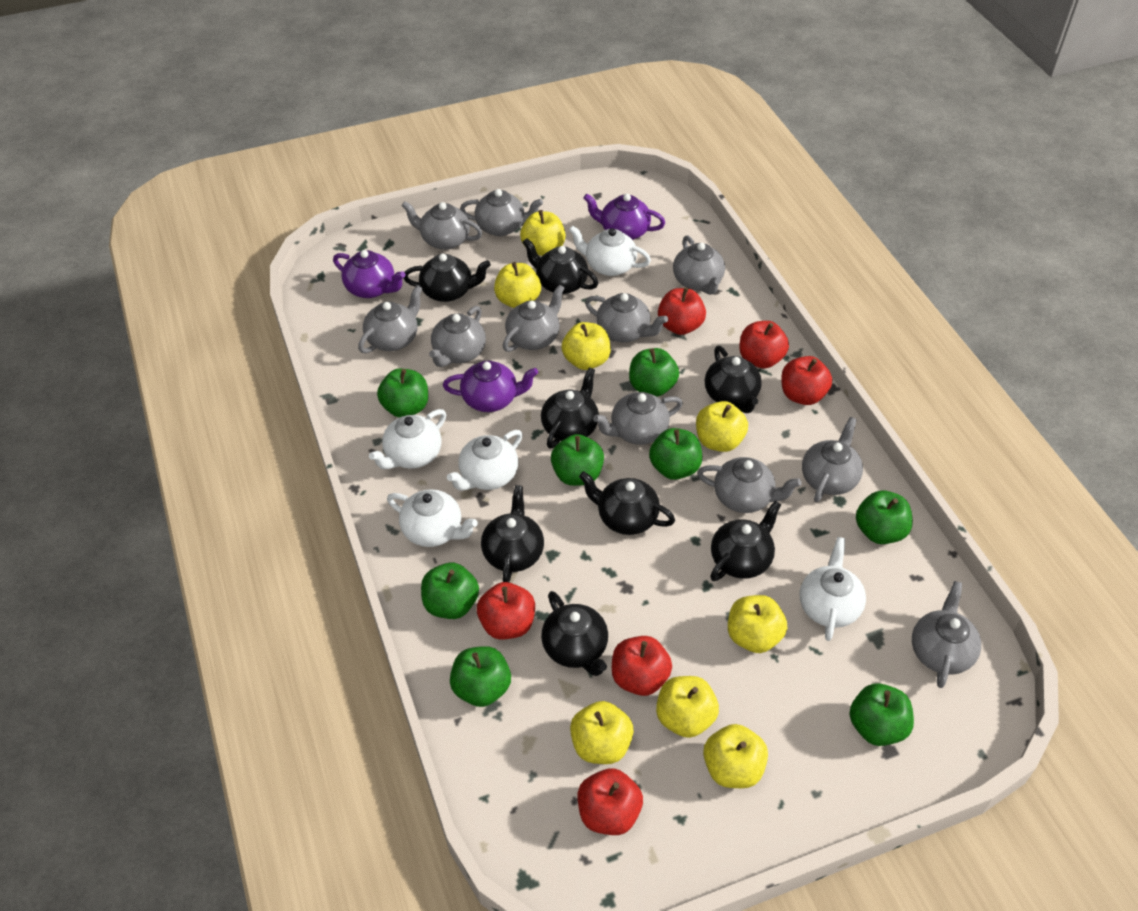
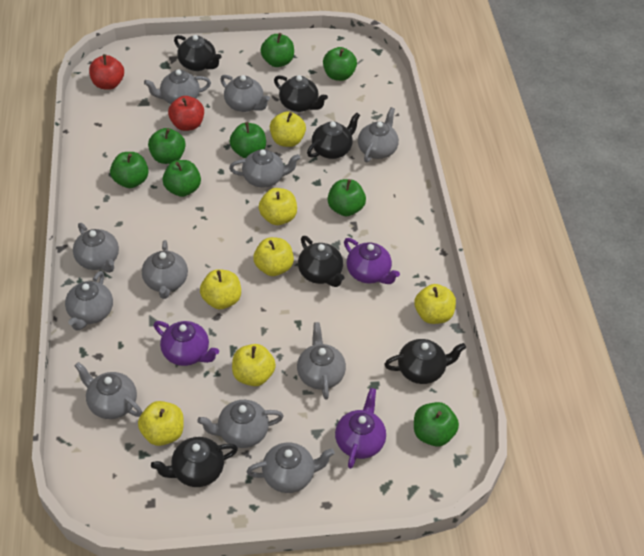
black teapot: [404,254,491,302] [481,485,544,582] [522,238,598,294] [541,367,599,449] [541,591,608,676] [579,471,675,535] [705,346,762,413] [710,501,781,581] = 8 -> [151,437,238,487] [174,35,222,71] [274,75,328,112] [298,236,344,287] [307,112,360,159] [385,339,466,384] = 6
red apple: [477,582,535,639] [578,768,643,835] [612,636,672,696] [658,287,706,335] [739,321,789,368] [781,356,832,405] = 6 -> [89,54,124,90] [168,96,204,131] = 2
white teapot: [369,409,446,469] [387,489,478,547] [447,430,523,491] [569,225,651,276] [800,537,866,641] = 5 -> none = 0
yellow apple: [494,262,541,308] [520,210,566,256] [562,322,611,370] [570,701,634,764] [656,676,719,738] [696,401,748,452] [703,724,768,788] [728,595,787,653] = 8 -> [138,401,184,446] [200,269,241,309] [232,344,276,386] [253,237,294,276] [259,188,297,225] [270,111,306,147] [414,284,456,324] = 7

